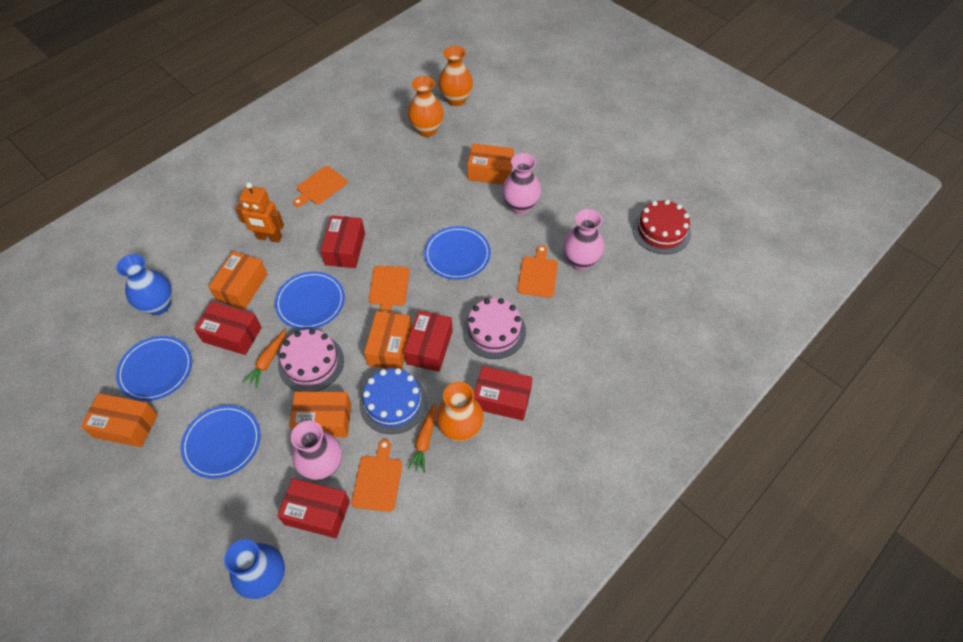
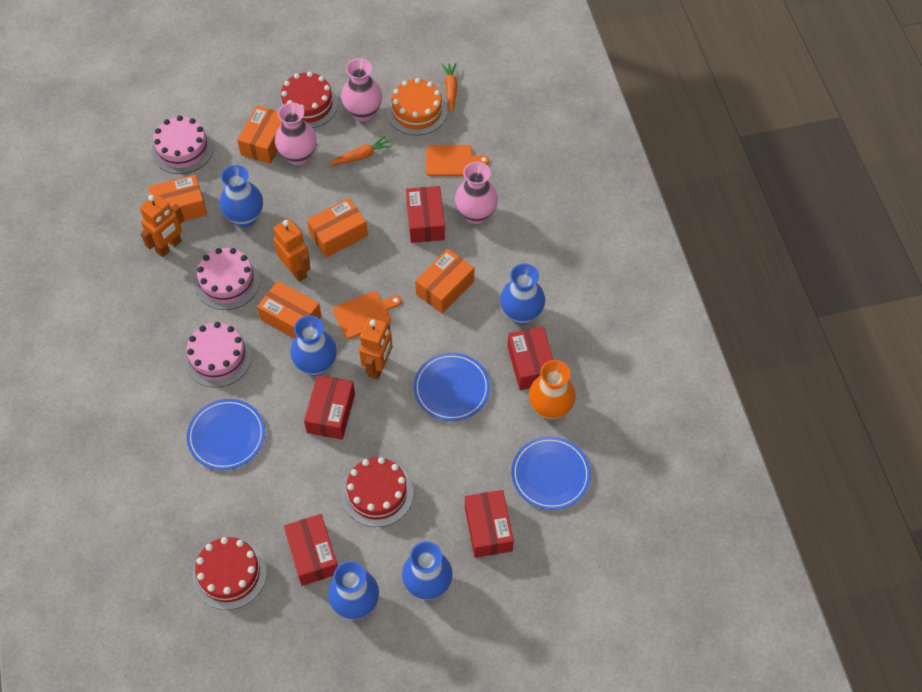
blue cake: [359,368,427,434] = 1 -> none = 0
blue plate: [116,336,192,401] [181,405,261,479] [275,271,345,330] [424,226,491,280] = 4 -> [187,399,265,470] [414,353,490,421] [511,436,591,510] = 3
blue vase: [116,254,172,315] [224,539,285,599] = 2 -> [220,165,263,227] [291,316,337,376] [328,561,379,619] [402,541,453,600] [500,263,545,325] = 5
orange cake: none = 0 -> [387,78,447,135] = 1
orange cutting board: [293,166,347,207] [351,439,402,512] [369,266,409,313] [517,245,558,298] = 4 -> [333,291,402,339] [426,145,489,176] = 2
orange robot: [236,182,284,243] = 1 -> [140,194,185,257] [273,219,311,282] [359,317,392,380] = 3
orange vase: [408,76,444,137] [436,382,484,441] [438,46,473,106] = 3 -> [529,360,576,420] = 1
pink cake: [278,328,344,392] [463,298,526,359] = 2 -> [152,115,214,174] [184,322,252,387] [195,248,260,310] = 3
red cake: [632,200,691,254] = 1 -> [193,537,267,610] [278,72,338,128] [342,457,413,527] = 3

